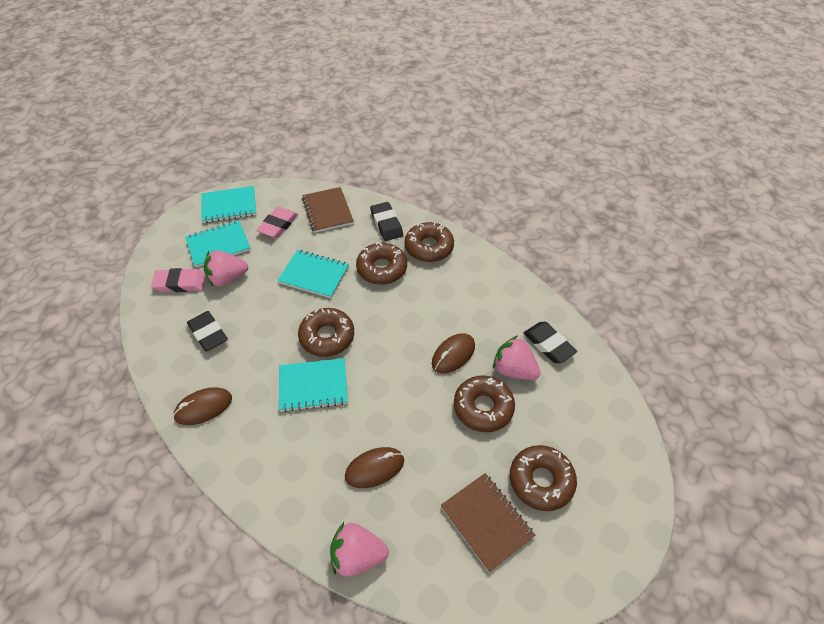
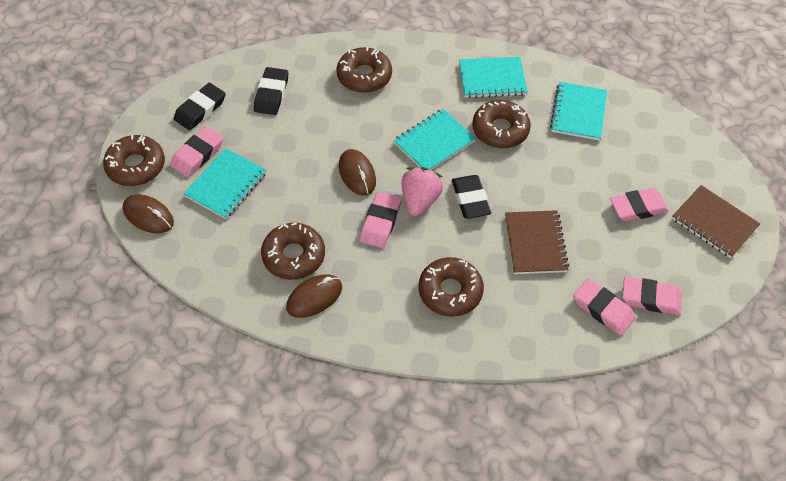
pink eraser: [151,268,206,292] [256,206,298,238] = 2 -> [170,126,223,177] [360,192,401,248] [573,279,636,335] [610,188,669,221] [622,277,682,315] = 5
pink strawberry: [204,250,248,287] [330,522,389,577] [493,336,540,380] = 3 -> [401,167,443,216] = 1

